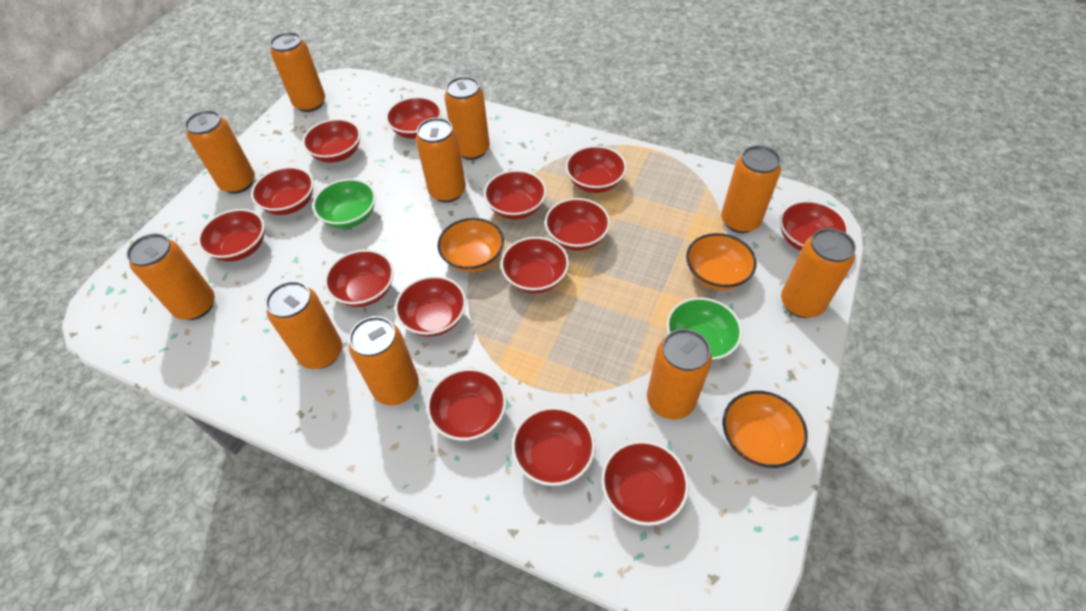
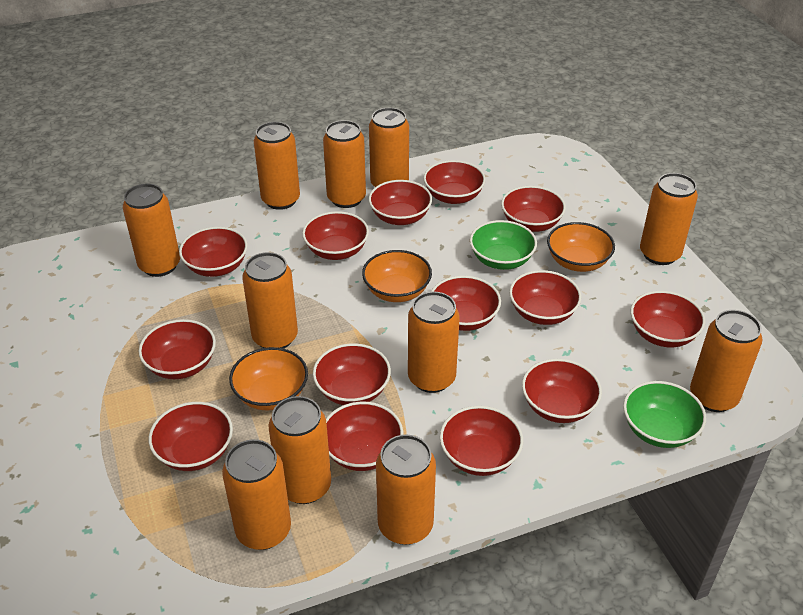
orange can: [126,233,215,320] [185,110,255,194] [265,281,342,369] [270,32,325,112] [349,316,419,405] [416,117,466,203] [444,76,490,160] [647,329,712,419] [721,145,781,233] [781,228,856,318] = 10 -> [123,184,180,277] [222,439,291,550] [242,252,298,348] [254,122,300,210] [269,396,331,504] [323,120,366,208] [369,108,409,187] [376,434,436,545] [408,292,460,393] [640,173,698,265] [690,310,762,412] = 11

